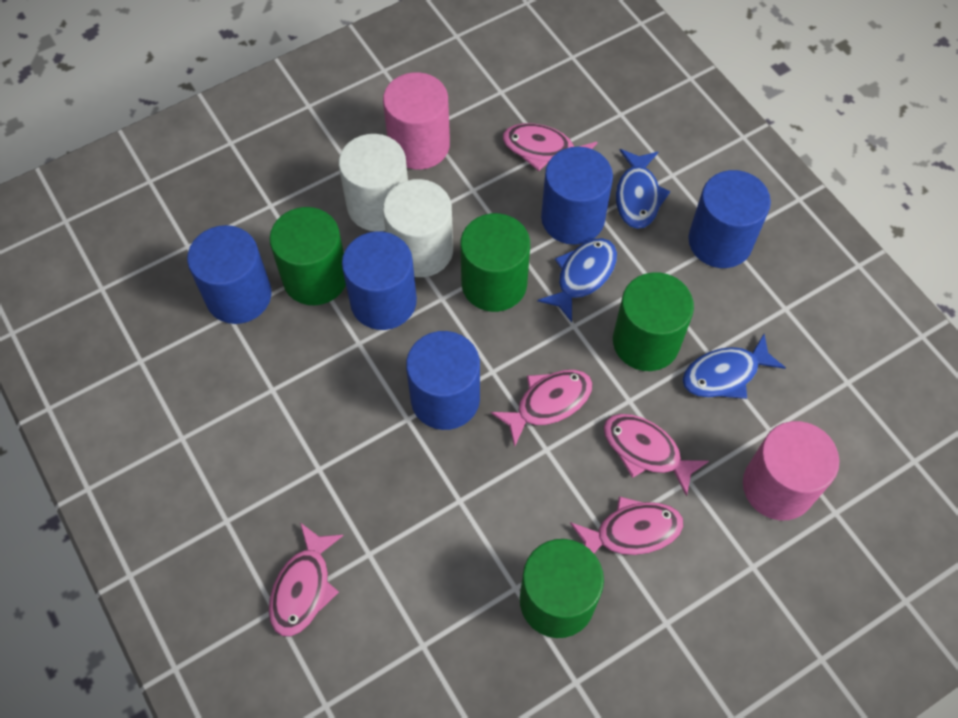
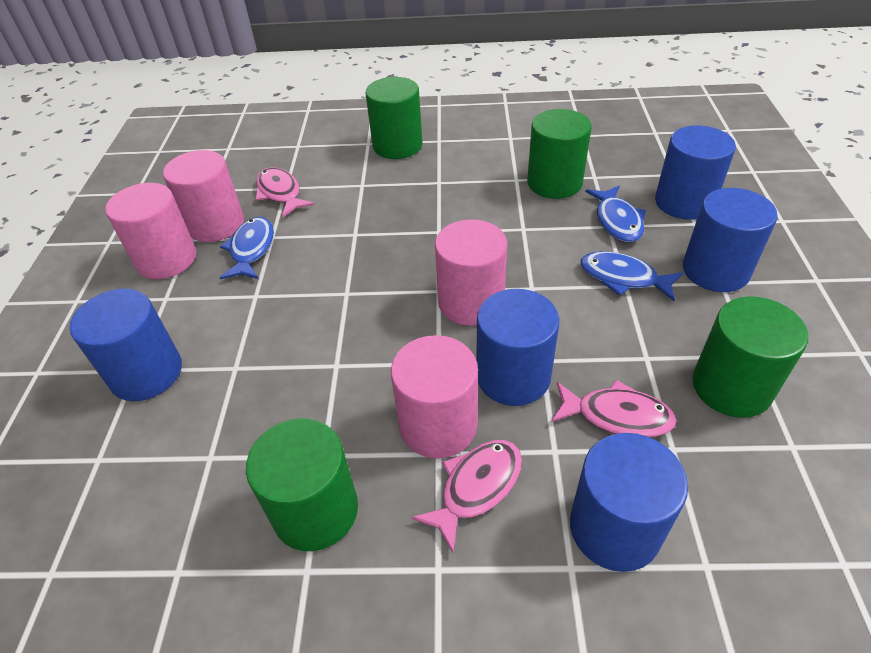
pink cylinder: [383,72,450,169] [743,421,840,520] = 2 -> [105,183,197,279] [163,150,244,242] [391,335,478,459] [435,219,507,326] = 4
pink fish: [269,523,344,636] [491,370,593,447] [503,123,598,171] [570,496,684,555] [603,414,709,497] = 5 -> [255,167,315,217] [411,440,522,553] [551,379,677,437] = 3
white cylinder: [339,134,408,231] [383,179,453,277] = 2 -> none = 0

